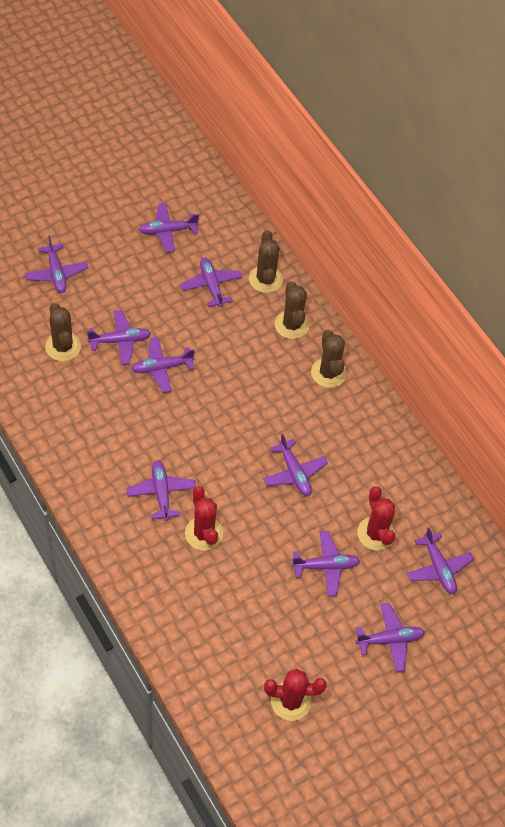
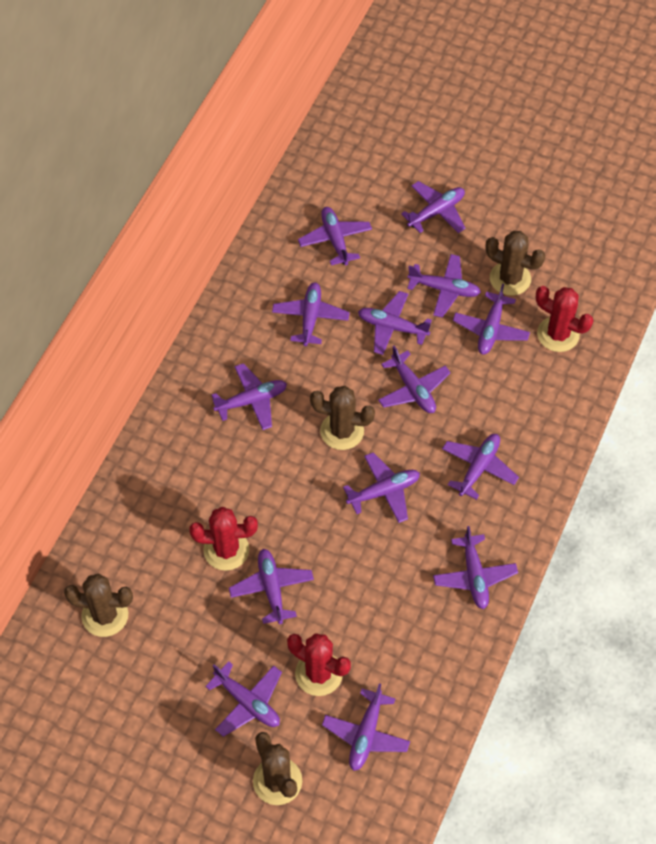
purple plane: [25,235,88,293] [87,310,151,365] [127,460,196,521] [131,337,195,393] [139,203,199,253] [180,257,242,307] [263,434,328,496] [291,531,360,597] [355,603,425,672] [407,527,474,594] = 10 -> [205,661,282,737] [211,363,287,430] [229,549,314,624] [272,282,350,346] [298,207,372,265] [322,683,410,771] [343,452,420,523] [358,291,432,355] [378,346,451,413] [401,181,465,233] [407,254,481,318] [433,526,518,609] [442,434,519,500] [453,284,530,355] = 14

